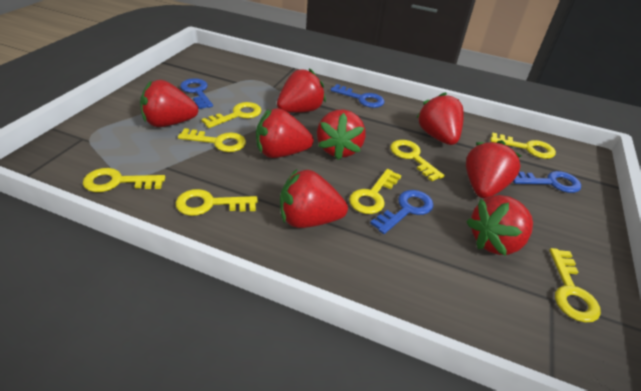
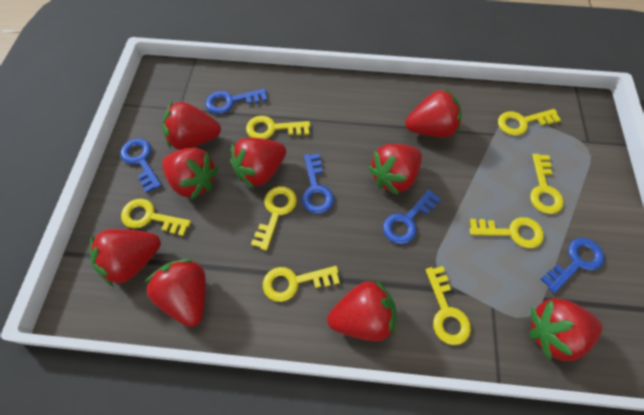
blue key: [180,78,213,109] [330,84,385,108] [370,190,434,234] [513,171,581,193] = 4 -> [120,138,162,193] [206,88,267,114] [302,154,334,214] [383,189,441,244] [541,238,605,293] = 5
red strawberry: [140,80,199,127] [256,108,314,158] [277,68,326,113] [280,169,348,228] [317,110,365,160] [416,92,464,145] [466,140,521,198] [466,195,533,256] = 8 -> [90,229,161,287] [144,259,206,327] [162,102,221,150] [162,148,218,200] [230,138,286,188] [327,280,396,341] [368,144,422,195] [405,89,461,137] [530,298,602,361] = 9

